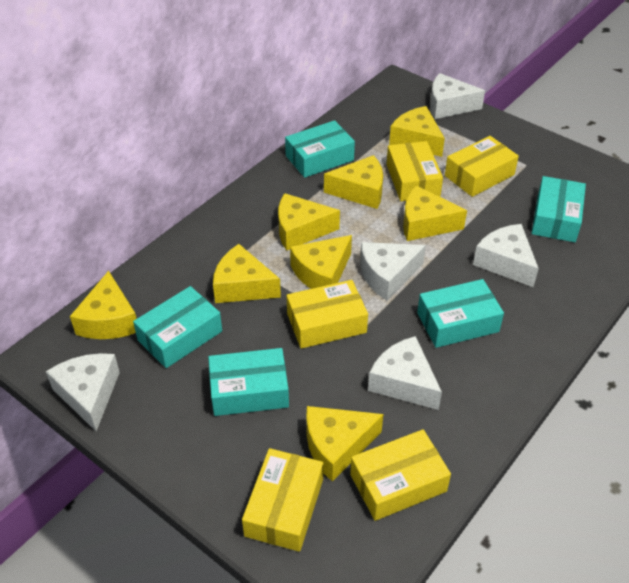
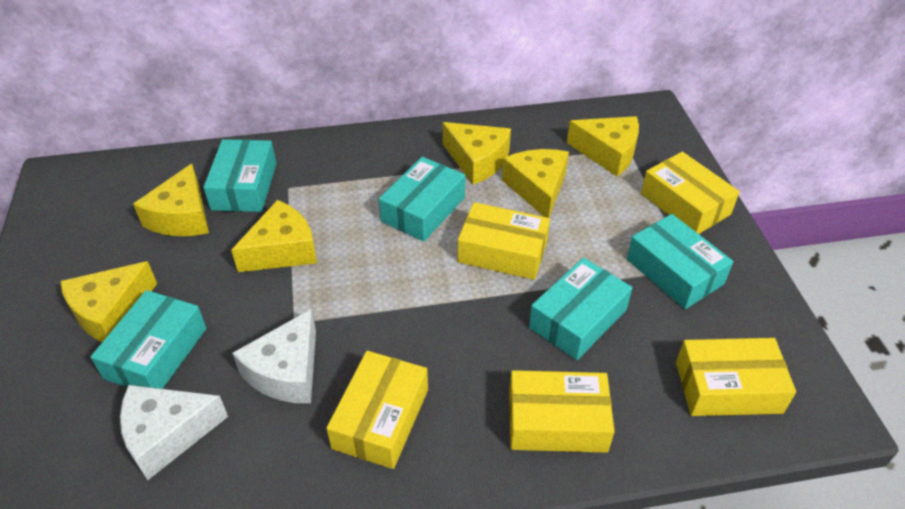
white cheese: [46,353,120,431] [360,242,426,300] [368,336,442,410] [430,73,485,119] [473,224,539,287] = 5 -> [120,385,228,480] [232,309,316,404] = 2
yellow cheese: [70,271,137,339] [213,244,281,303] [278,193,340,251] [290,235,352,289] [306,406,383,482] [324,155,383,209] [389,106,445,157] [403,185,467,241] = 8 -> [60,261,157,342] [133,164,209,236] [231,200,317,272] [443,122,511,185] [502,149,569,218] [567,116,639,176] = 6

